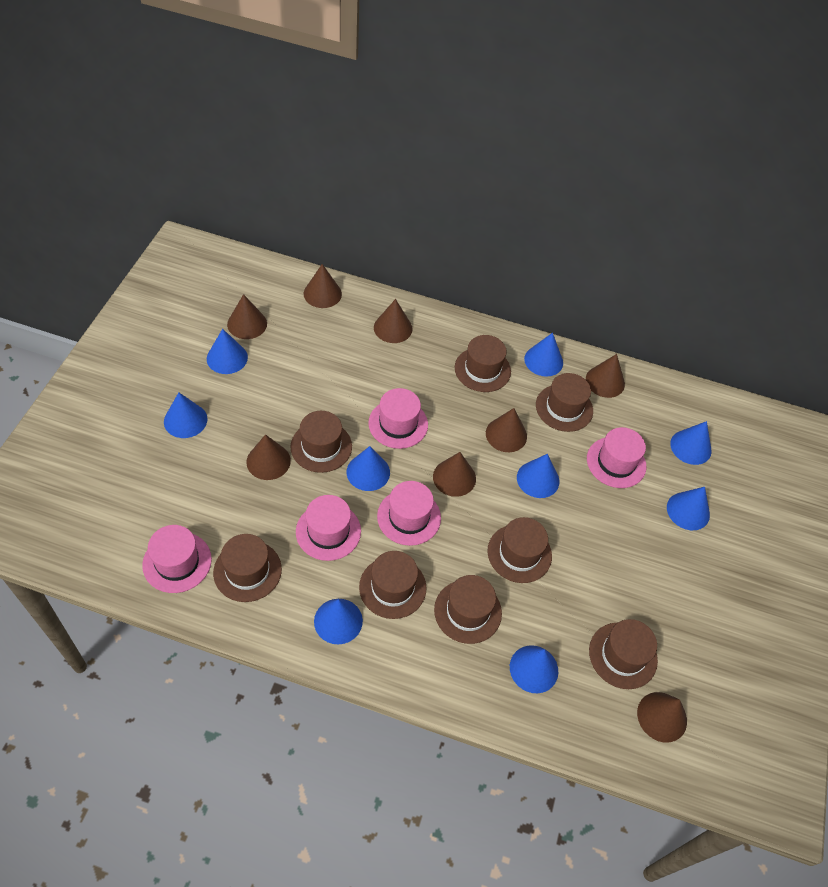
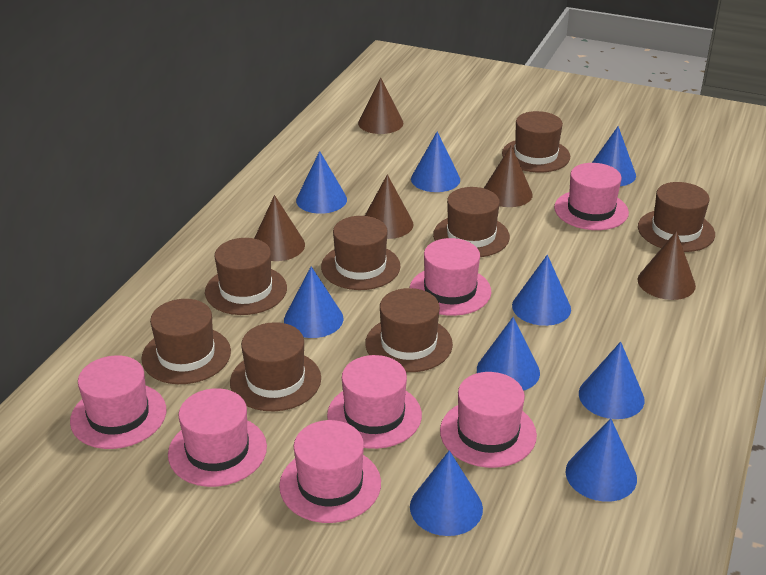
brown cone: [227,294,267,339] [247,434,291,480] [304,264,342,308] [374,299,412,343] [433,452,476,497] [486,408,527,452] [586,354,625,398] [637,692,687,743] = 8 -> [254,195,305,261] [358,78,403,134] [365,174,413,239] [484,145,533,207] [638,231,696,300] = 5
pink hat: [142,525,212,593] [296,495,361,561] [368,388,428,449] [377,481,441,546] [587,427,646,488] = 5 -> [70,355,166,449] [168,388,267,487] [279,420,381,523] [327,355,422,449] [410,238,491,316] [440,372,537,468] [554,163,629,230] = 7

